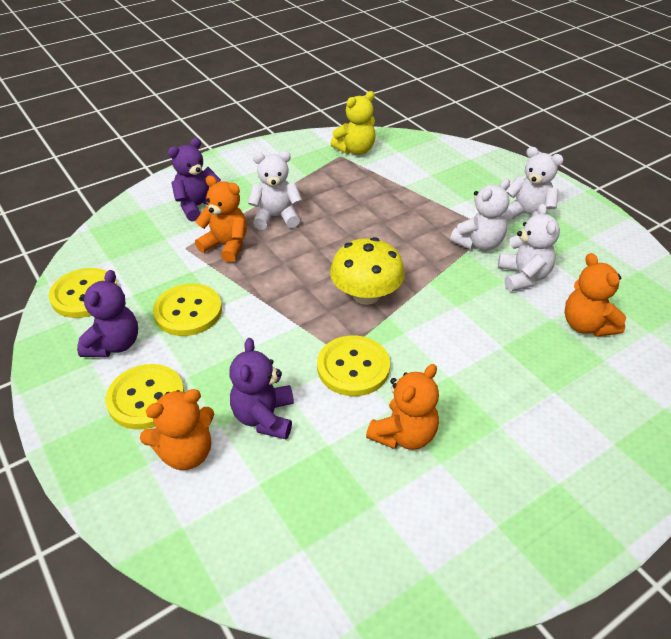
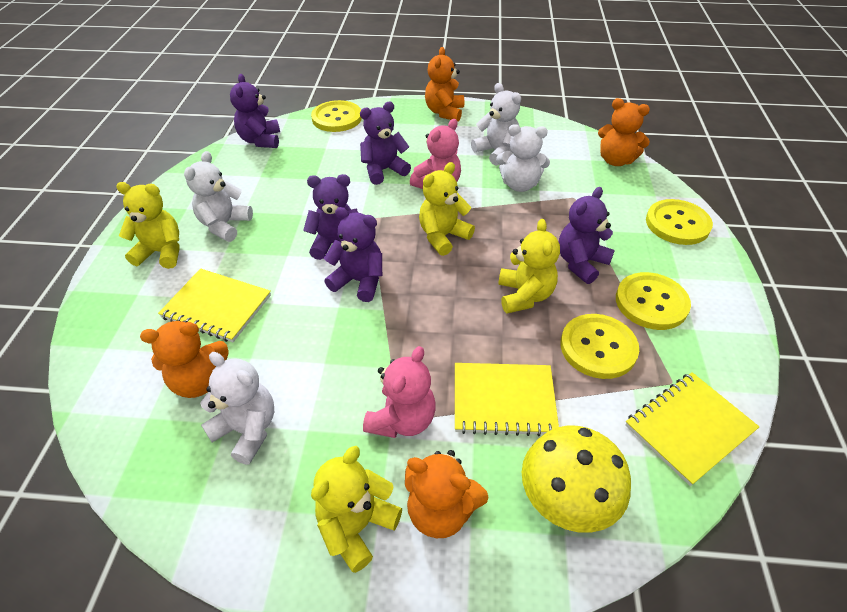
pink teddy bear: none = 0 -> [363,346,436,438] [410,119,461,189] = 2
purple teddy bear: [77,270,138,357] [168,138,221,222] [229,338,294,439] = 3 -> [230,74,280,148] [303,174,358,260] [324,207,382,302] [360,101,411,185] [559,187,615,284] = 5
yellow notebook: none = 0 -> [158,268,271,342] [455,363,559,436] [625,372,759,486] = 3
yellow teddy bear: [330,91,376,155] = 1 -> [116,182,180,269] [311,446,402,573] [419,162,475,256] [498,219,560,314] = 4

